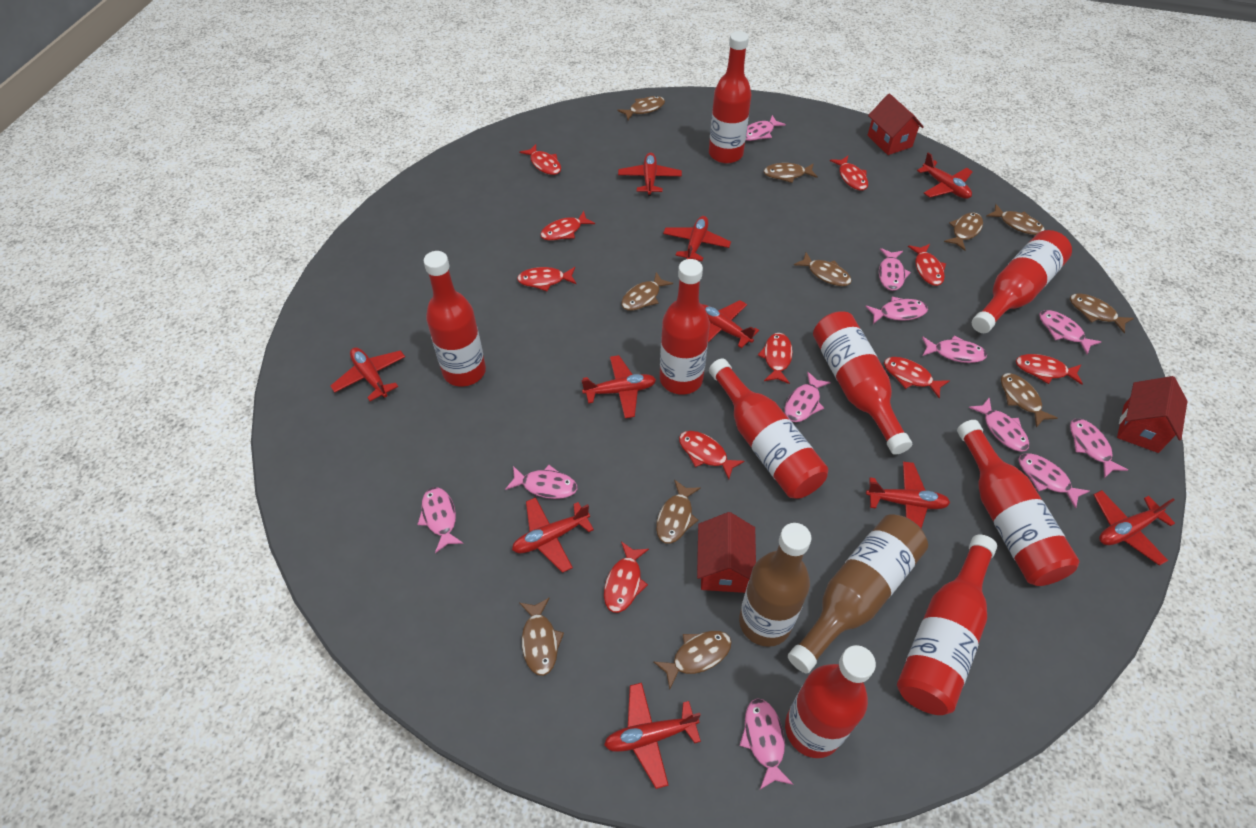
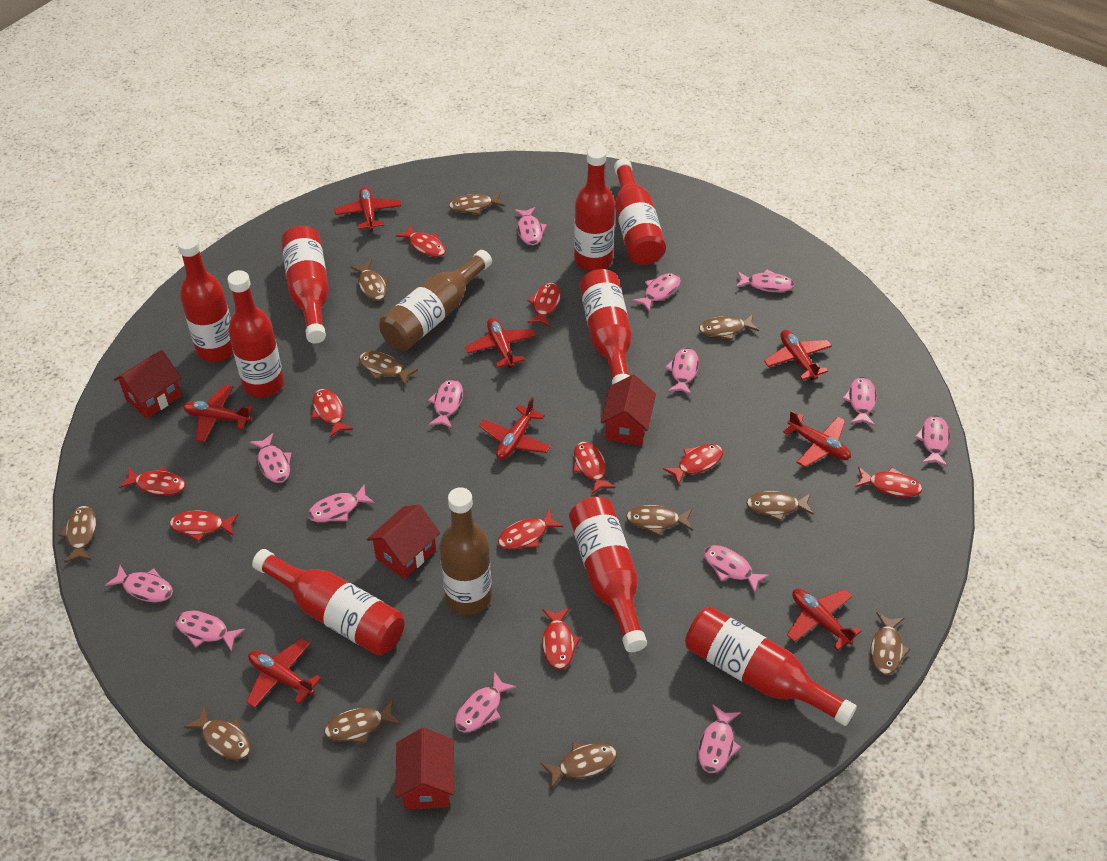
pink fish: [417,487,464,553] [505,465,577,499] [739,698,794,789] [746,115,786,141] [785,371,831,422] [865,297,928,324] [879,248,911,291] [922,335,987,363] [969,398,1029,452] [1019,453,1090,509] [1039,310,1101,355] [1070,419,1128,478] = 12 -> [105,565,173,602] [175,611,245,652] [249,433,291,483] [308,484,375,522] [428,379,463,429] [455,671,517,732] [514,207,547,245] [632,273,681,312] [665,348,699,395] [698,704,741,773] [704,545,770,593] [736,269,794,292] [842,377,877,426] [915,415,950,467] = 14
red house: [697,512,756,593] [867,93,924,155] [1117,376,1187,453] = 3 -> [114,350,182,419] [367,504,440,579] [395,728,454,810] [601,375,656,446] = 4
red plane: [330,347,405,401] [512,497,594,573] [582,355,656,418] [604,683,701,789] [618,152,682,196] [663,216,731,261] [702,300,759,348] [866,462,950,528] [917,153,973,199] [1094,490,1175,566] = 10 -> [183,384,253,442] [246,638,321,708] [334,186,401,231] [465,318,536,368] [479,398,551,460] [764,330,832,380] [783,410,851,468] [787,589,861,650] = 8

